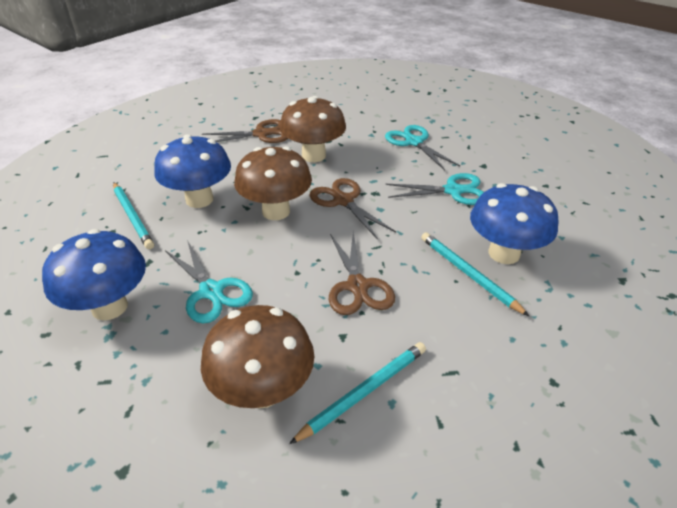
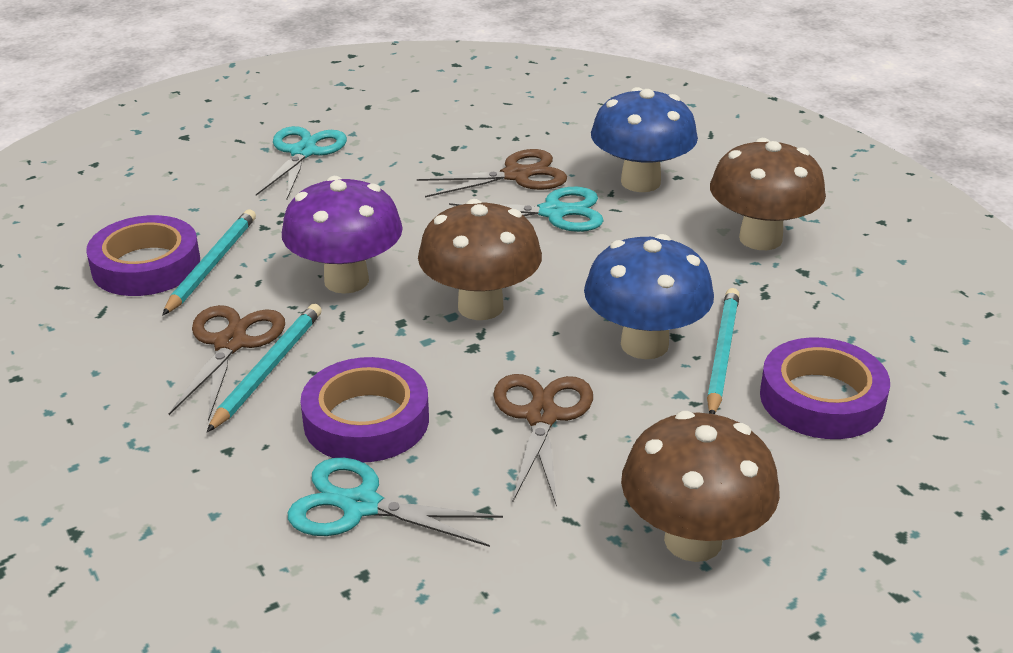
blue mushroom: [42,229,146,321] [154,134,231,208] [470,183,559,264] = 3 -> [584,234,714,359] [591,87,698,192] = 2
purple mushroom: none = 0 -> [282,176,403,294] = 1
purple tape: none = 0 -> [86,215,200,296] [300,357,429,462] [760,337,890,439] = 3

